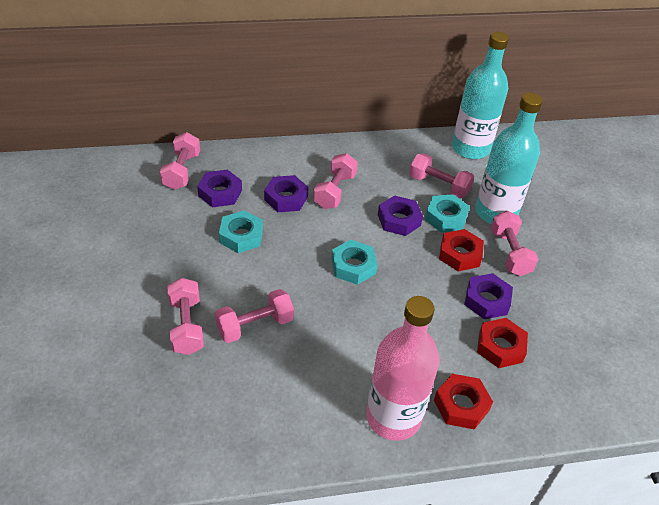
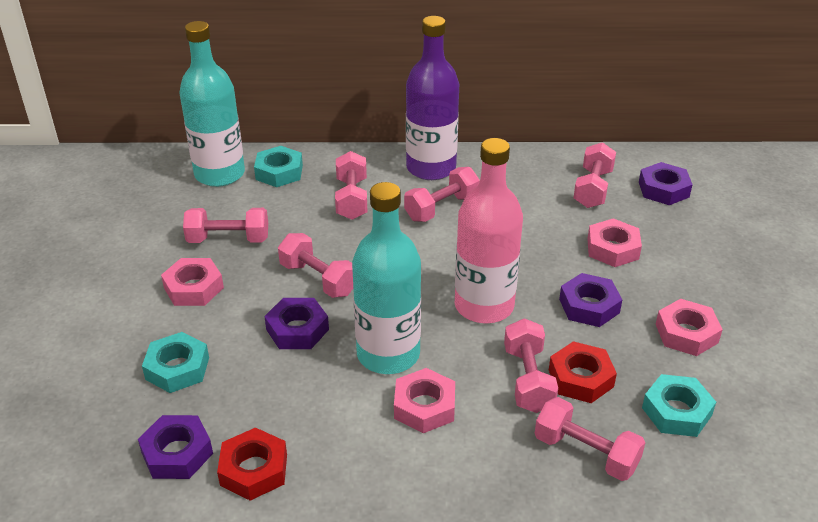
pink dumbbell: [160,132,200,190] [167,278,204,355] [215,289,294,343] [313,153,358,209] [409,153,474,198] [491,211,538,276] = 6 -> [183,208,268,243] [278,233,353,298] [335,151,367,220] [404,167,480,222] [504,318,558,413] [535,397,646,481] [573,142,616,208] = 7
pink nut: none = 0 -> [161,258,224,306] [394,368,455,433] [587,218,642,267] [656,299,723,356] = 4
purple bottle: none = 0 -> [406,16,459,180] = 1
red nut: [434,374,493,430] [439,229,484,272] [477,318,528,368] = 3 -> [217,427,287,501] [549,341,617,403] = 2

